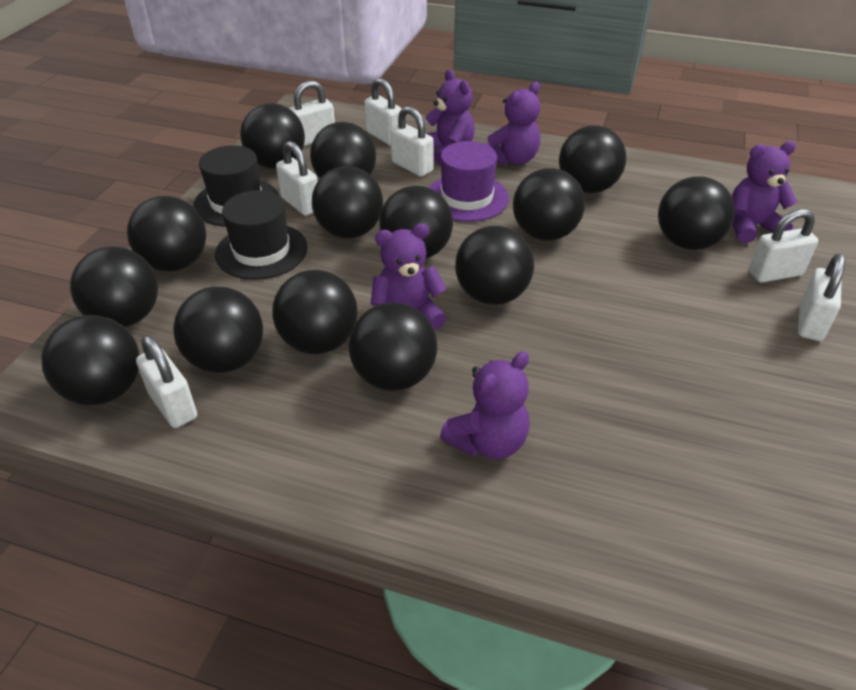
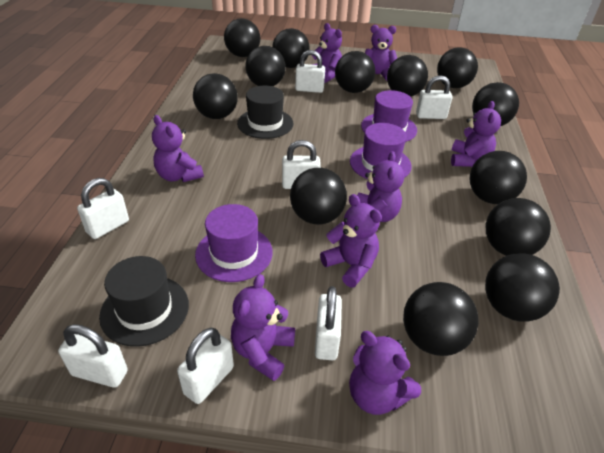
black ball: [41,315,140,405] [70,246,158,327] [127,196,206,271] [173,286,263,373] [240,103,305,169] [272,270,358,354] [310,122,376,178] [312,166,383,238] [349,302,437,391] [379,185,453,259] [455,226,534,305] [513,168,585,241] [559,125,626,193] [658,176,735,250] = 14 -> [193,73,238,119] [224,18,260,57] [245,46,286,86] [272,28,310,68] [290,168,347,225] [335,51,375,93] [387,55,428,97] [403,282,479,356] [437,47,478,88] [470,151,527,204] [472,82,519,126] [485,253,560,322] [486,198,551,256] = 13
purple hat: [429,141,509,222] = 1 -> [195,204,273,282] [350,123,412,179] [361,90,417,142] = 3
purple teddy bear: [371,223,447,330] [425,69,475,166] [440,351,529,459] [486,82,540,165] [732,141,798,243] = 5 -> [152,115,204,182] [231,274,295,381] [312,23,342,83] [320,194,382,287] [349,331,421,415] [357,151,404,222] [365,25,397,81] [451,101,501,167] = 8

